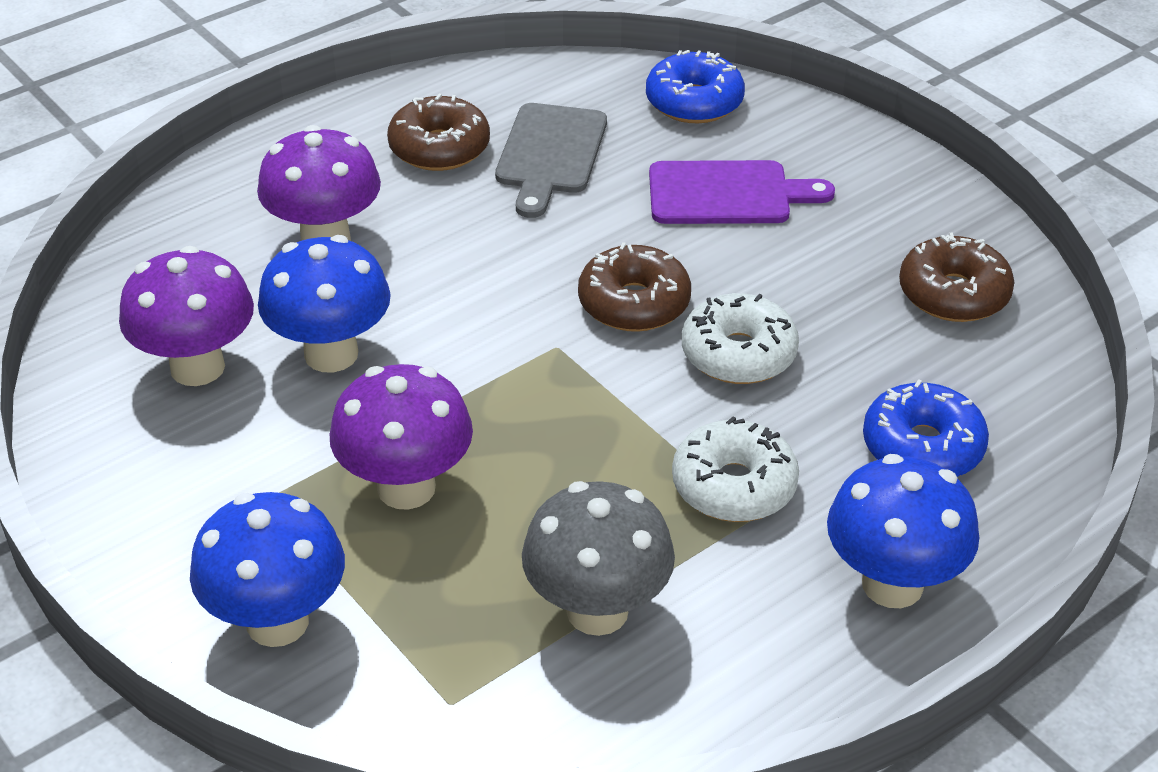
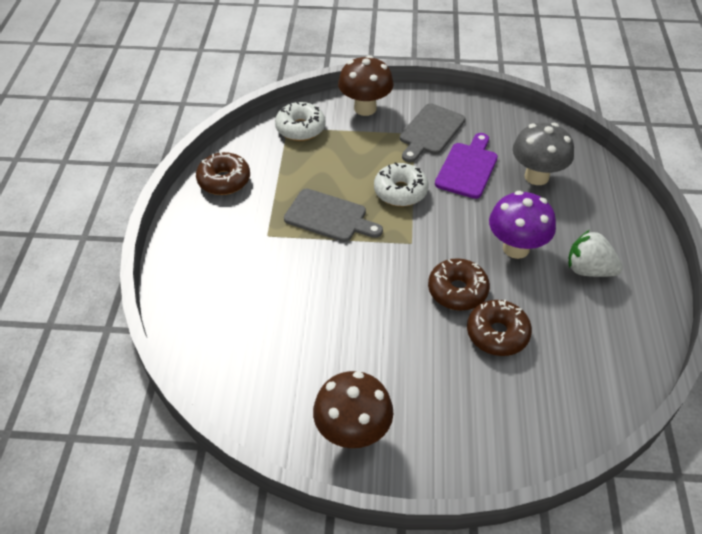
blue donut: [646,50,745,123] [863,379,989,477] = 2 -> none = 0
blue mushroom: [190,492,345,647] [258,235,391,372] [827,454,979,608] = 3 -> none = 0
brown mushroom: none = 0 -> [313,371,393,448] [338,55,394,116] = 2
grey cutting board: [495,103,607,218] = 1 -> [284,189,383,242] [400,103,465,162] = 2
purple mushroom: [119,246,254,386] [257,125,381,241] [330,364,473,510] = 3 -> [489,191,556,259] = 1
white strawberry: none = 0 -> [568,230,623,277] = 1

